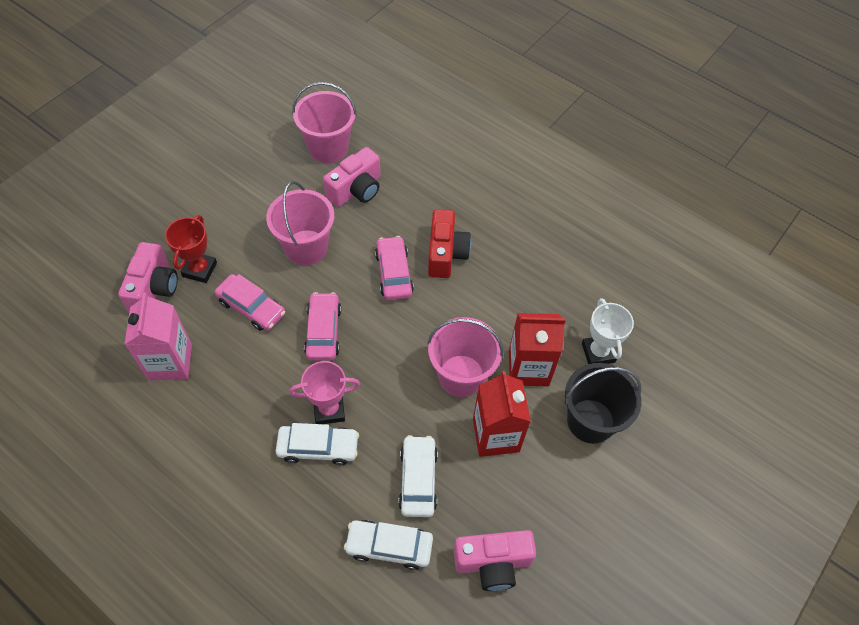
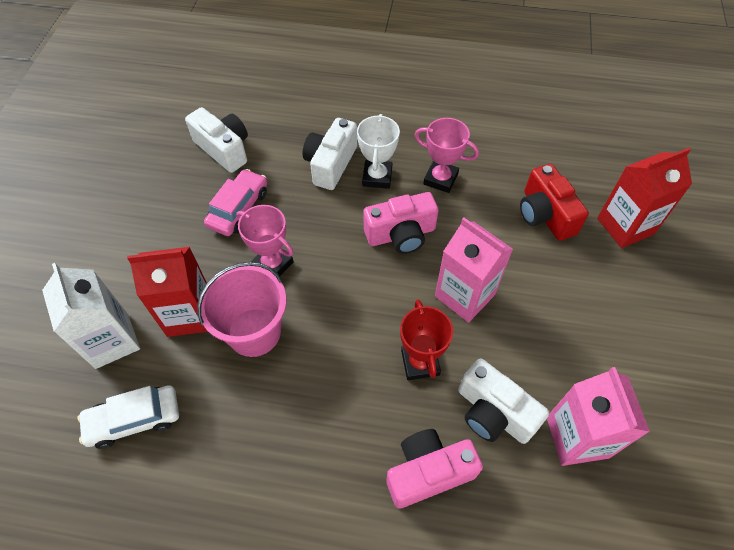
black bucket: [564,363,642,444] = 1 -> none = 0
pink bucket: [266,181,334,265] [292,82,357,163] [427,317,503,397] = 3 -> [197,262,286,357] = 1
pink camera: [118,242,178,312] [323,147,380,207] [454,530,536,591] = 3 -> [363,192,439,254] [386,429,483,509] = 2
pink car: [215,274,285,331] [304,292,341,360] [375,236,414,300] = 3 -> [204,169,267,236] = 1
pink carton: [124,292,192,381] = 1 -> [435,218,513,323] [547,367,650,466] = 2
pink trophy: [289,361,360,424] = 1 -> [236,205,293,276] [415,118,479,193] = 2
white camera: none = 0 -> [185,107,248,173] [303,118,357,190] [458,358,549,444] = 3
white car: [276,423,359,465] [344,520,433,570] [398,435,438,517] = 3 -> [78,386,179,449] = 1
white carton: none = 0 -> [42,263,140,369] = 1

